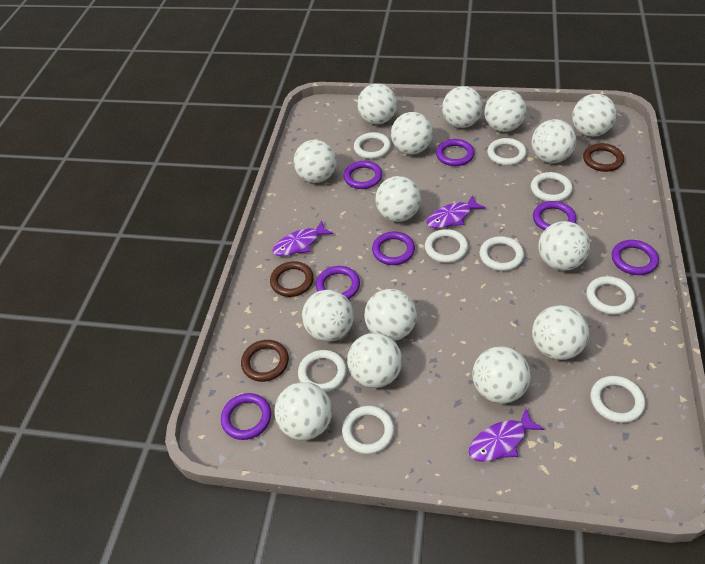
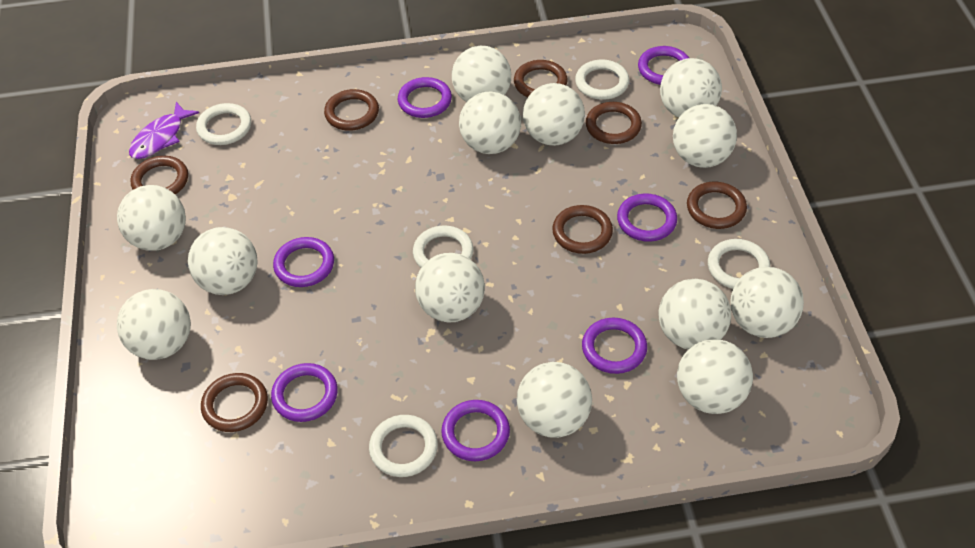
brown ring: [241,340,289,382] [270,261,314,297] [583,143,624,172] = 3 -> [131,156,188,195] [201,373,268,432] [324,89,379,131] [514,60,568,97] [552,205,613,254] [586,102,642,144] [687,182,747,229] = 7
purple fish: [272,220,334,256] [426,195,486,229] [469,408,545,462] = 3 -> [129,102,199,159] = 1
white ball: [274,382,332,440] [294,140,336,183] [302,290,354,342] [347,333,402,388] [357,84,397,124] [364,289,417,341] [375,176,421,222] [391,112,433,154] [442,86,483,128] [472,346,531,404] [484,90,526,132] [531,119,576,163] [532,305,589,360] [538,221,590,271] [572,94,617,137] = 15 -> [117,185,186,251] [117,289,191,360] [188,227,258,295] [415,253,485,323] [452,46,511,102] [459,91,521,154] [517,362,592,438] [523,83,585,146] [658,279,731,349] [660,58,722,118] [673,104,737,168] [677,339,753,414] [730,267,804,338] = 13
white ring: [298,350,347,392] [342,406,394,454] [354,132,391,159] [425,229,468,263] [479,236,524,271] [487,138,527,166] [531,172,573,201] [586,276,635,315] [591,376,645,423] = 9 -> [196,103,251,145] [369,415,438,477] [413,226,473,268] [575,60,629,100] [708,239,770,289] = 5

